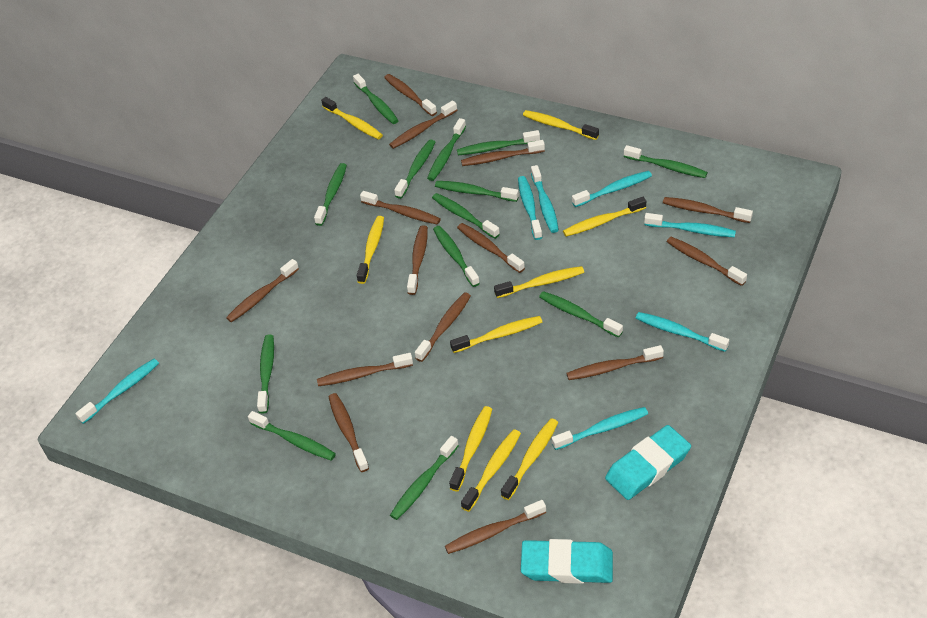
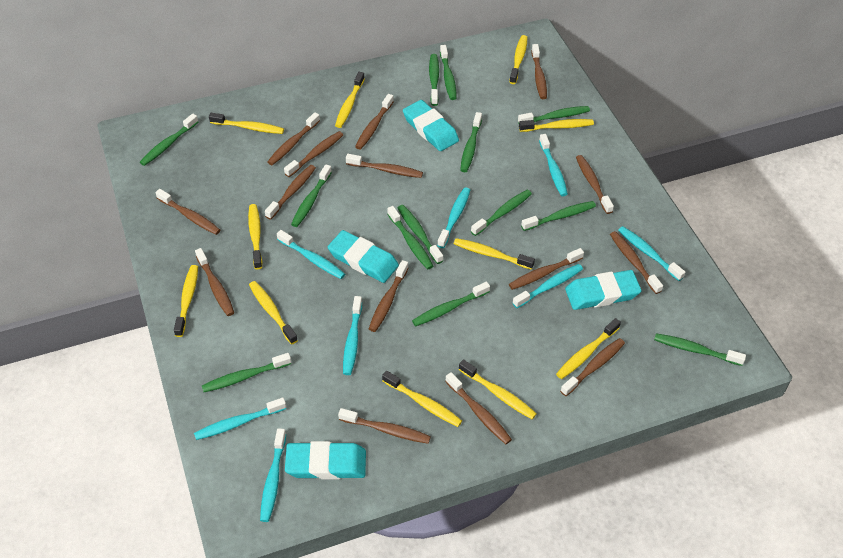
brown toothbrush: [226,259,299,322] [317,353,413,386] [329,393,369,472] [360,191,441,225] [384,74,437,116] [389,100,457,149] [407,225,428,295] [415,292,471,362] [445,500,546,554] [457,223,525,273] [461,140,545,166] [566,345,664,380] [663,197,753,223] [667,237,747,286] = 14 -> [155,189,220,235] [195,248,234,316] [265,165,316,220] [267,112,320,165] [284,131,343,177] [338,408,431,444] [346,154,423,178] [355,94,394,150] [369,260,408,332] [445,372,512,444] [509,248,584,290] [531,44,547,99] [560,338,625,396] [576,155,614,214] [610,231,663,294] = 15
turquoise eraser: [521,539,613,584] [605,425,691,500] = 2 -> [285,441,366,479] [328,230,399,283] [403,100,459,151] [565,270,641,310] = 4
turquoise toothbrush: [75,359,159,424] [518,176,542,240] [531,165,559,233] [552,407,648,450] [572,171,652,207] [636,312,729,352] [644,213,736,237] = 7 -> [194,398,286,440] [260,428,286,522] [277,230,345,279] [343,296,362,375] [437,187,470,248] [513,264,583,308] [539,134,568,196] [618,226,685,281] = 8
yellow toothbrush: [321,97,383,139] [357,216,384,284] [449,406,492,492] [450,316,542,353] [461,429,521,512] [494,266,584,298] [501,418,558,500] [523,110,599,140] [563,197,646,237] = 9 -> [174,265,198,337] [209,113,284,134] [248,204,262,270] [249,281,298,345] [335,72,365,128] [382,371,462,427] [454,238,535,270] [459,359,537,419] [509,35,527,84] [519,119,594,132] [556,318,621,379] = 11

